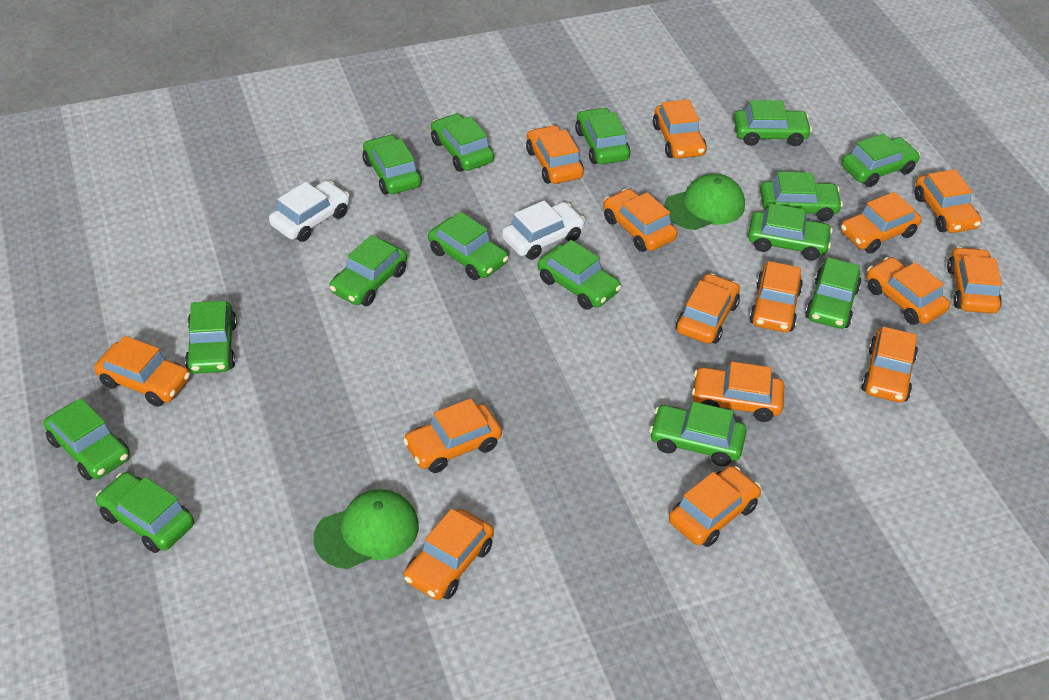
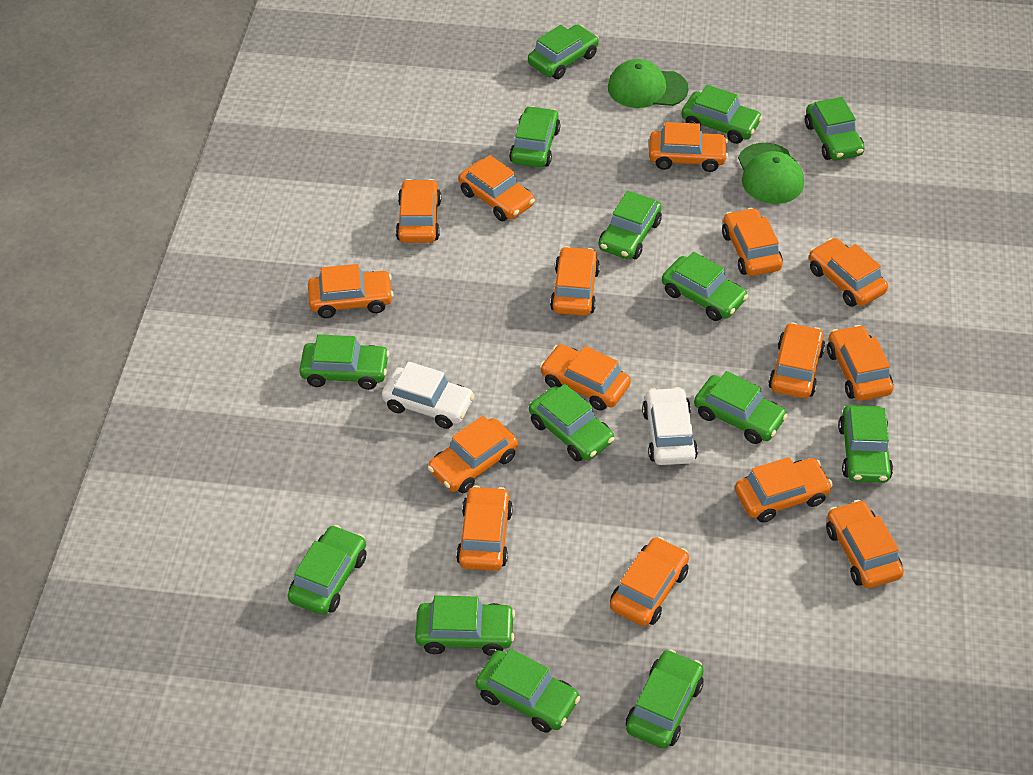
green car: [44,398,130,480] [96,472,194,553] [185,301,237,374] [329,235,407,306] [363,134,422,195] [428,212,509,280] [431,113,494,172] [538,240,621,310] [575,107,630,164] [649,402,747,466] [734,100,812,146] [748,203,833,261] [760,172,843,221] [805,257,861,329] [842,133,920,187] = 15 -> [288,525,366,615] [299,334,389,390] [415,595,515,656] [476,649,580,733] [509,106,560,168] [528,24,599,79] [529,384,614,462] [599,191,662,260] [626,649,704,749] [662,252,748,321] [681,85,763,144] [694,371,788,444] [805,97,865,161] [838,405,893,483] = 14

